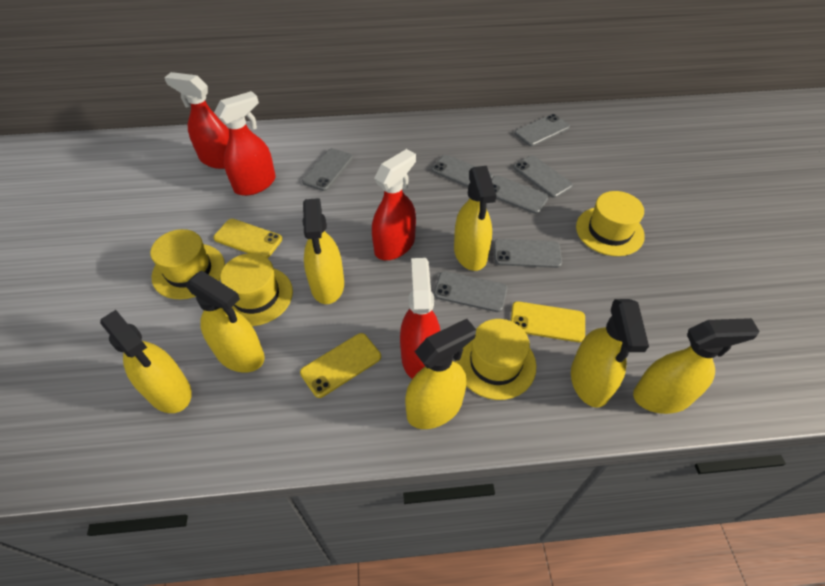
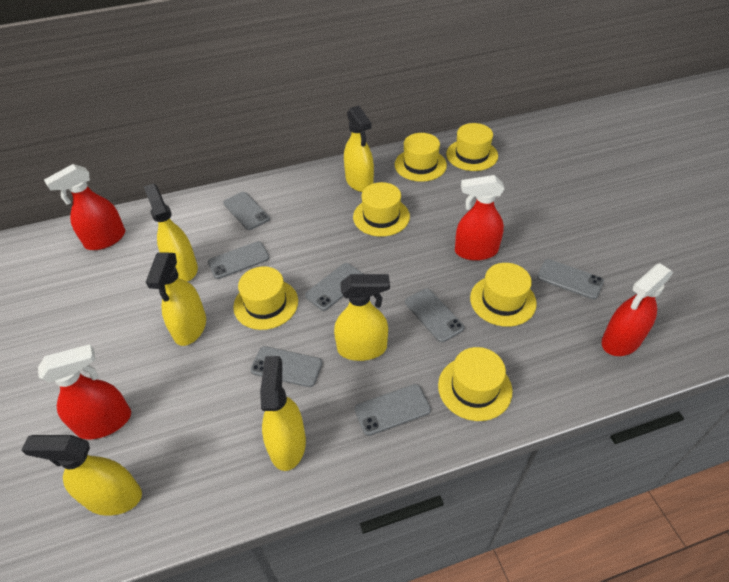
yellow hat: [150,229,225,299] [220,253,293,326] [455,319,536,400] [576,191,645,256] = 4 -> [233,266,298,330] [353,182,410,237] [394,133,447,182] [438,347,513,421] [446,123,498,171] [470,263,537,327] = 6
yellow phone: [213,219,282,258] [300,333,381,398] [511,301,585,342] = 3 -> none = 0
yellow spray bottle: [100,310,192,413] [186,270,265,372] [302,198,344,304] [405,319,476,429] [454,166,497,271] [571,299,649,408] [633,318,760,414] = 7 -> [21,435,142,516] [144,183,198,281] [146,252,206,346] [260,356,306,471] [334,274,390,361] [344,106,374,192] = 6

